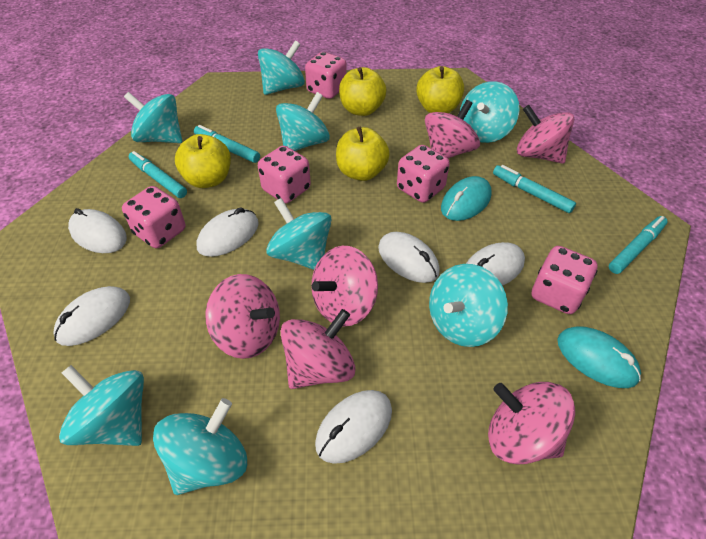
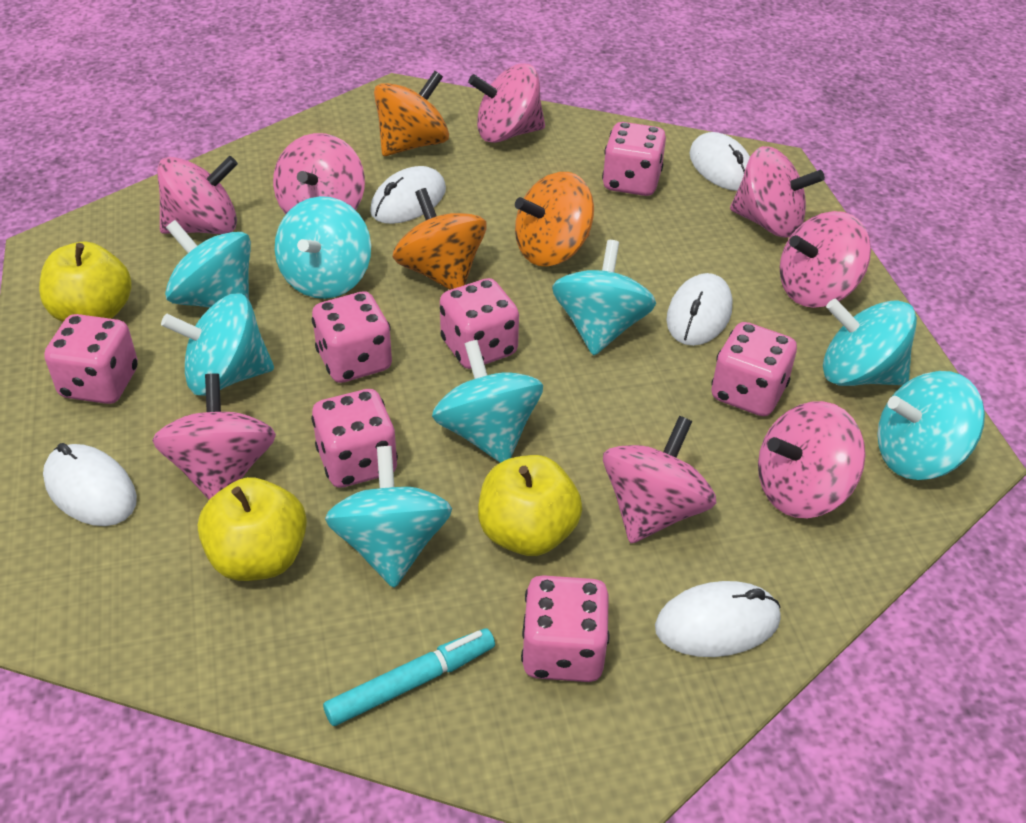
orange spinning top: none = 0 -> [374,71,449,156] [393,188,486,290] [515,172,594,266] = 3
pink dice: [122,186,185,248] [258,146,311,204] [305,52,347,99] [397,145,450,203] [532,246,598,314] = 5 -> [44,314,138,404] [311,389,398,488] [312,292,392,383] [440,278,519,369] [521,575,610,682] [602,122,666,196] [711,322,797,416] = 7
pink spinning top: [205,274,280,359] [281,309,356,389] [311,246,378,326] [425,100,480,159] [488,382,575,465] [517,105,574,164] = 6 -> [152,373,276,500] [157,156,238,234] [273,133,365,214] [468,63,545,143] [603,416,716,543] [730,146,825,238] [758,401,865,518] [780,211,871,308] = 8
turquoise marker: [129,151,187,198] [194,125,260,163] [493,165,576,213] [609,216,668,274] = 4 -> [323,628,495,726] = 1
turquoise mouse: [441,176,492,221] [557,326,641,388] = 2 -> none = 0
white mouse: [53,286,130,346] [68,208,127,253] [197,207,259,257] [315,390,392,464] [378,232,440,283] [466,242,525,286] = 6 -> [43,443,137,526] [370,166,446,224] [655,581,781,657] [666,273,733,346] [689,132,750,191] = 5
yellow apple: [175,134,231,188] [336,127,390,181] [339,67,386,116] [416,66,464,113] = 4 -> [39,242,132,322] [198,477,307,581] [478,455,582,556] = 3

